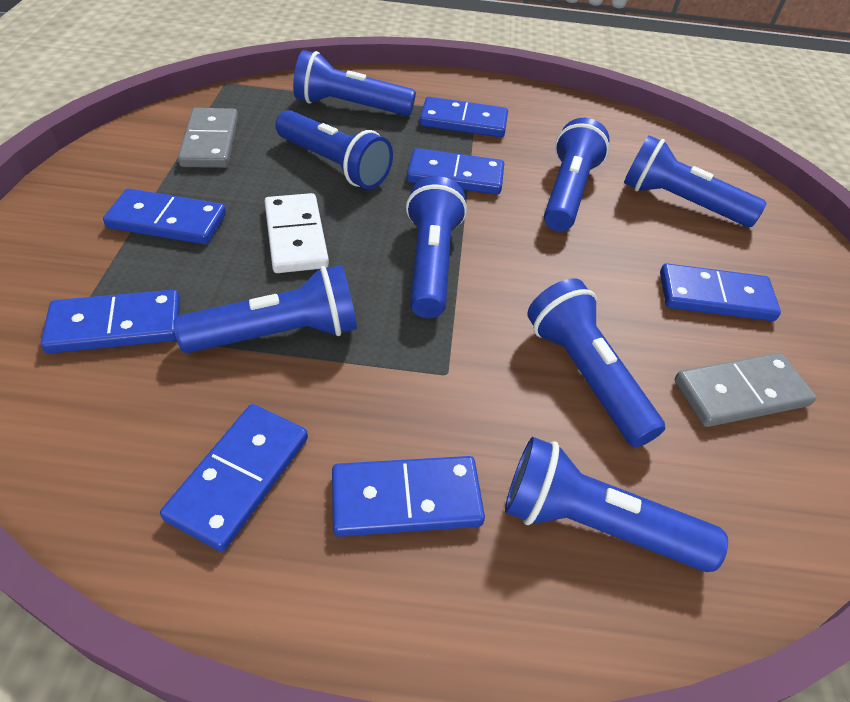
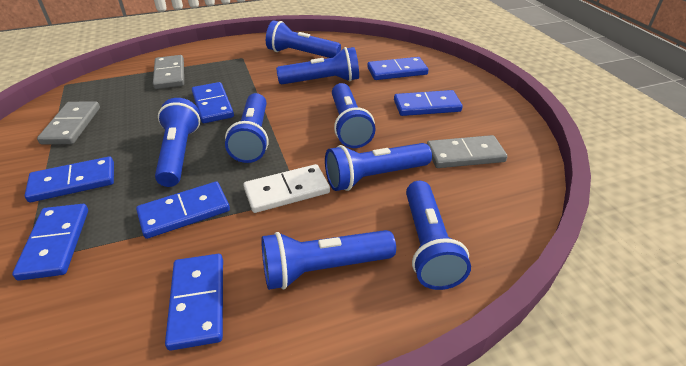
grey domino: [178,108,238,168] [675,353,816,427] = 2 -> [37,102,100,144] [153,55,184,89] [427,135,507,168] = 3

